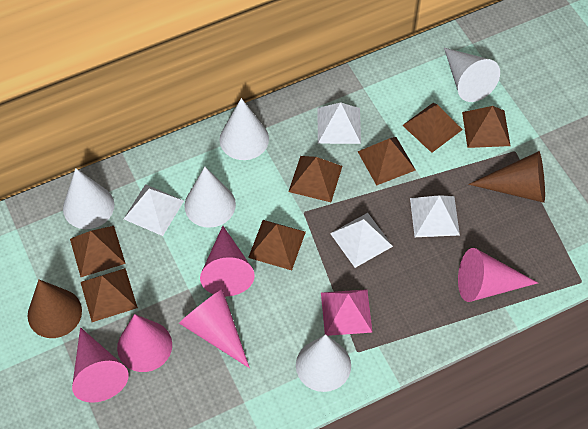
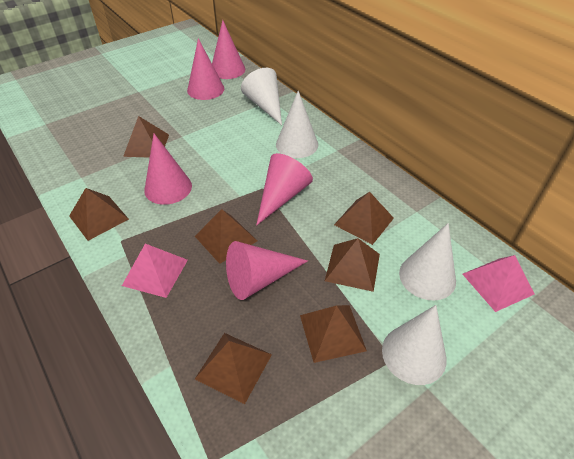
brown cone: [28,280,82,338] [468,151,545,203] = 2 -> none = 0
pink pyramid: [321,289,373,336] = 1 -> [122,244,188,298] [463,255,534,312] = 2
white cone: [63,168,114,229] [184,167,236,228] [220,98,269,160] [296,334,351,392] [444,48,500,102] = 5 -> [241,68,282,125] [276,91,318,158] [382,305,447,385] [399,223,456,301] = 4
white pyramid: [124,184,184,236] [318,102,361,144] [330,213,393,268] [410,195,460,237] = 4 -> none = 0

